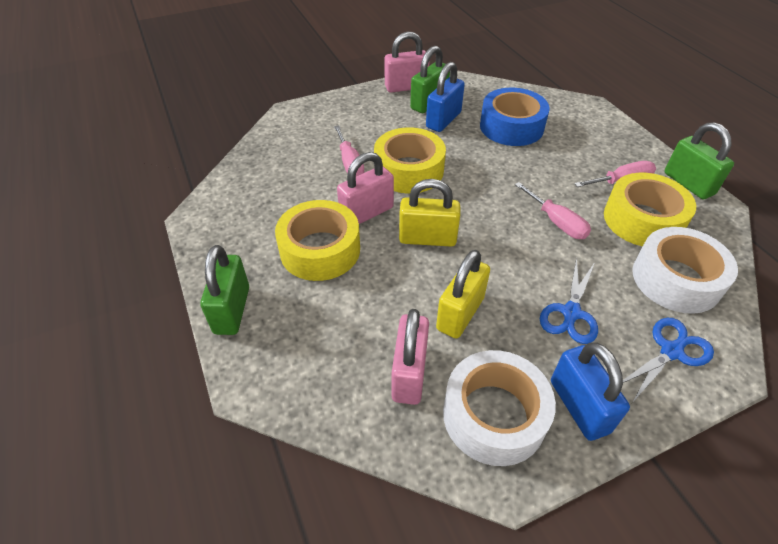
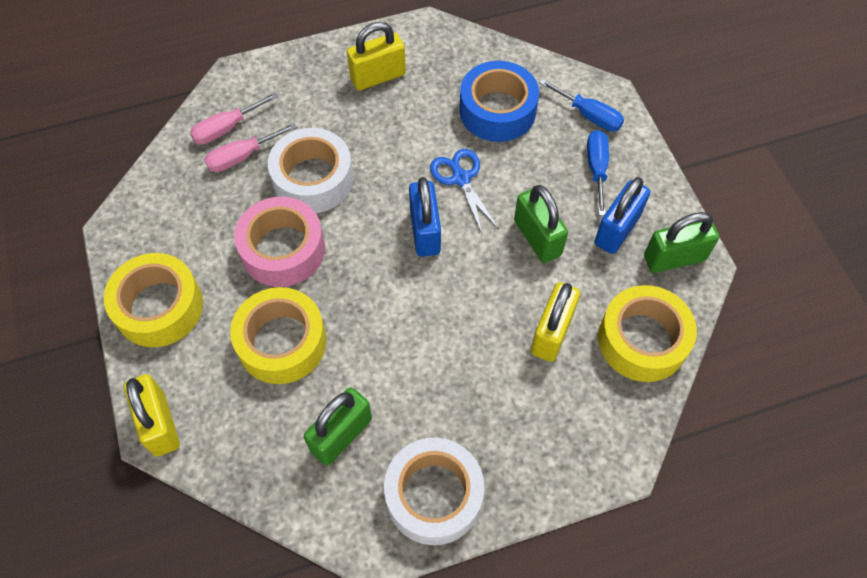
blue scissors: [540,257,598,344] [623,318,714,403] = 2 -> [430,149,499,233] = 1
blue screwdriver: none = 0 -> [539,79,624,131] [587,130,609,216] = 2
pink padlock: [337,152,394,224] [385,31,430,93] [391,309,429,405] = 3 -> none = 0
pink screwdriver: [334,125,364,176] [515,182,591,239] [574,161,656,187] = 3 -> [190,92,278,145] [204,123,297,172] = 2
pink tape: none = 0 -> [234,197,325,287] = 1
yellow padlock: [399,179,460,247] [436,250,490,339] = 2 -> [124,374,180,457] [347,22,406,90] [531,282,580,362] = 3

